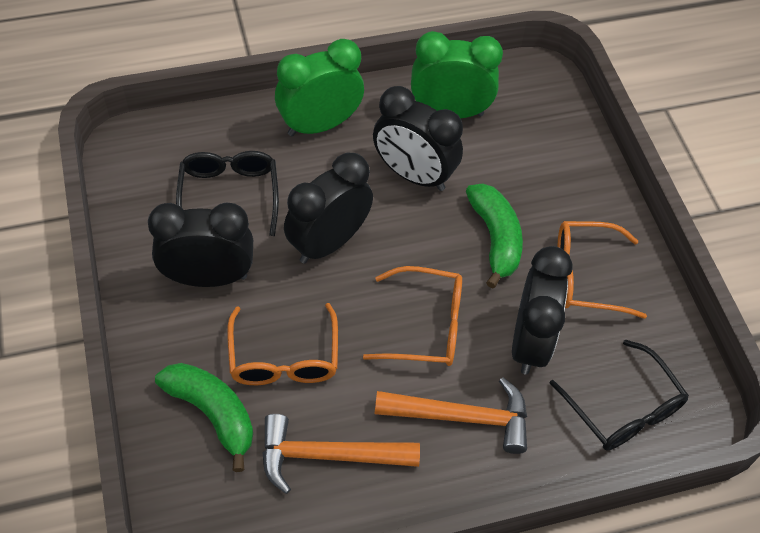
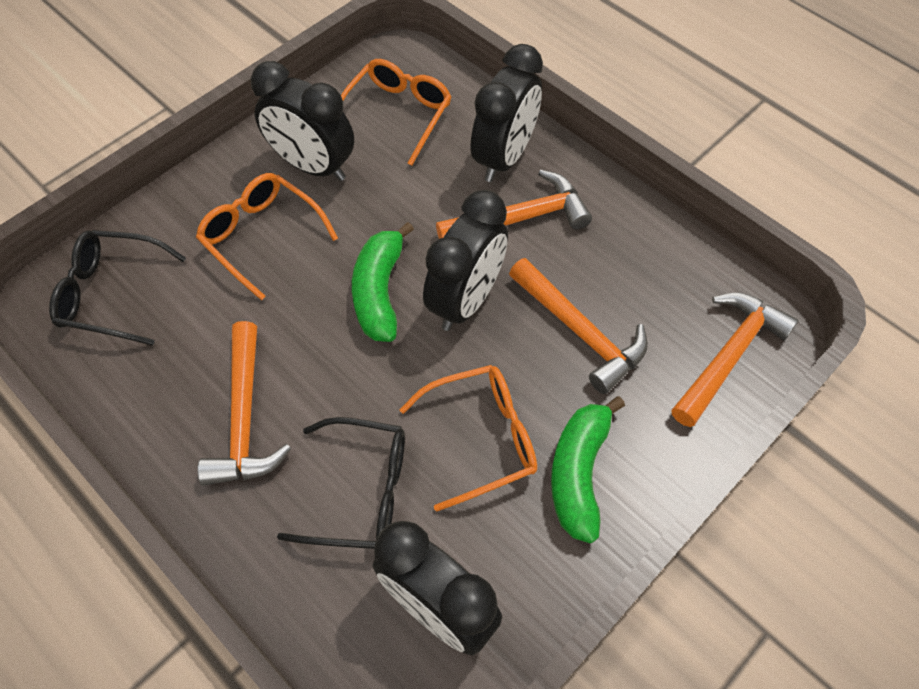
green clock: [275,39,364,136] [411,31,503,118] = 2 -> none = 0
orange hammer: [262,414,420,494] [374,377,527,454] = 2 -> [197,321,291,486] [436,170,592,239] [509,258,648,394] [671,293,799,427] = 4

